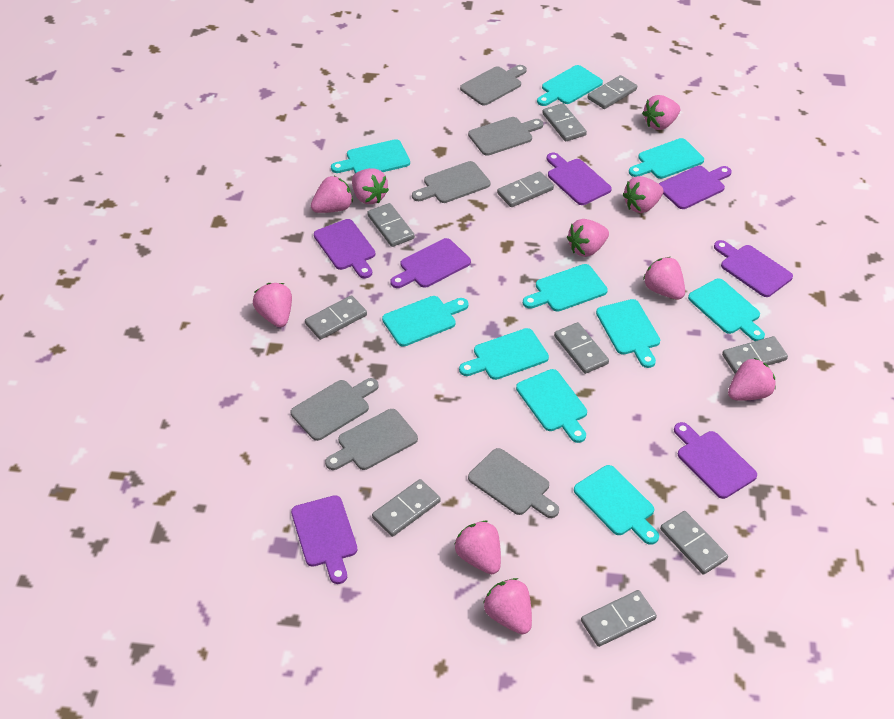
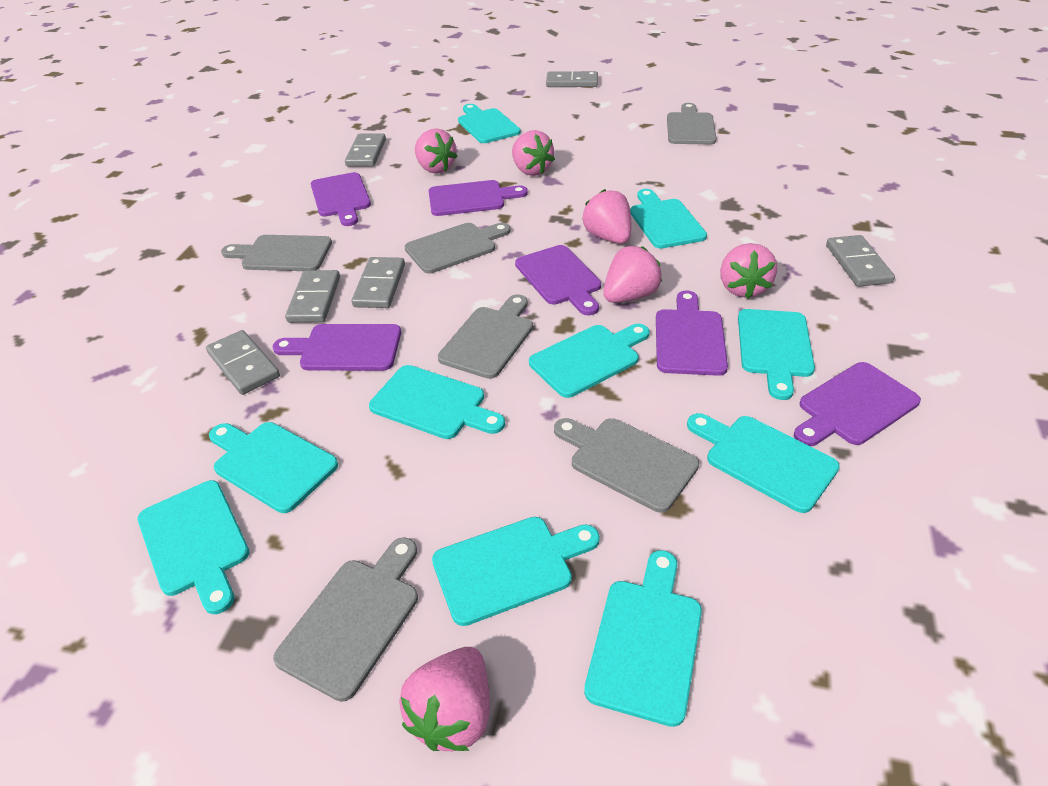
grey domino: [305,295,367,340] [367,203,415,247] [372,479,441,537] [497,171,554,207] [542,103,587,141] [554,322,609,374] [581,590,657,647] [588,75,637,109] [660,511,728,575] [722,336,788,374] = 10 -> [206,330,280,395] [285,270,340,323] [345,133,386,167] [352,257,405,308] [546,71,598,87] [826,235,895,287] = 6
pink strawberry: [253,283,292,327] [311,176,353,213] [352,168,389,204] [454,521,501,574] [483,578,532,634] [567,219,609,257] [623,176,663,213] [642,95,680,130] [643,257,685,300] [728,358,776,401] = 10 -> [399,647,490,751] [415,128,458,174] [512,130,555,176] [582,189,631,244] [603,246,662,303] [720,243,777,299] = 6
purple cutting board: [291,495,358,584] [314,219,375,278] [390,238,471,288] [547,153,612,205] [659,166,732,209] [674,422,757,499] [714,240,793,297] = 7 -> [273,324,401,371] [311,172,371,226] [428,180,528,216] [515,245,601,315] [656,290,728,376] [794,362,921,446] = 6

